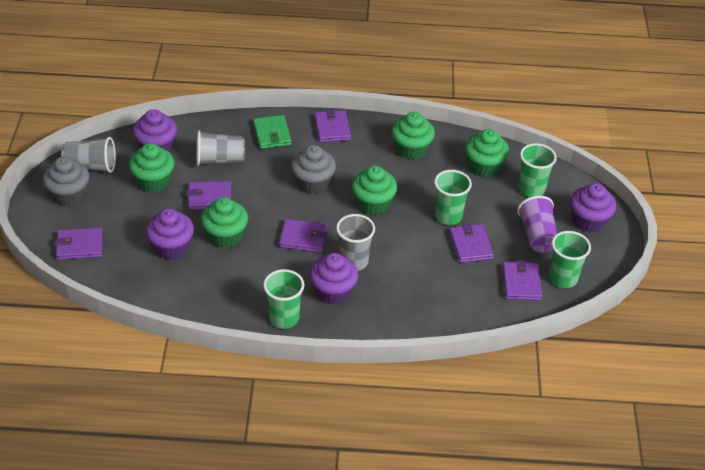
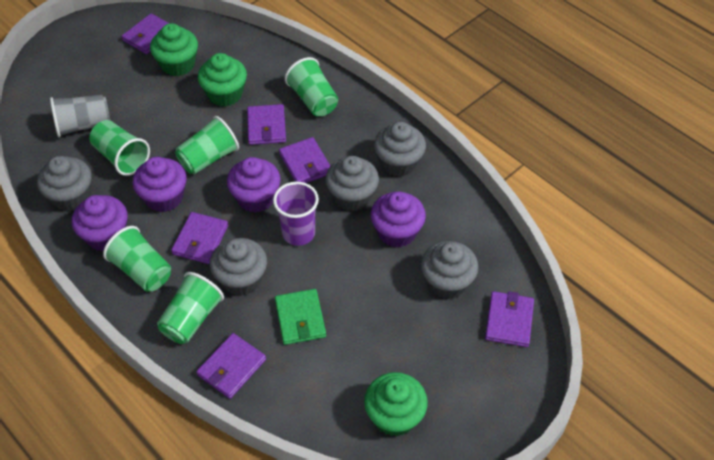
green cup: [263,269,304,329] [434,170,472,225] [518,143,557,197] [549,231,591,288] = 4 -> [89,120,150,176] [103,226,171,292] [157,272,224,344] [175,116,239,175] [285,57,338,116] = 5
green cupcake: [129,143,174,192] [201,197,248,248] [352,166,397,215] [391,112,435,160] [465,129,509,177] = 5 -> [150,23,198,76] [198,53,247,107] [364,372,428,436] = 3
grey cup: [61,137,116,173] [196,130,245,166] [336,214,375,271] = 3 -> [50,95,110,138] = 1
grey cupcake: [43,156,89,206] [291,145,336,194] = 2 -> [37,156,92,211] [210,238,267,296] [325,156,379,211] [374,122,426,177] [421,241,478,299] = 5

